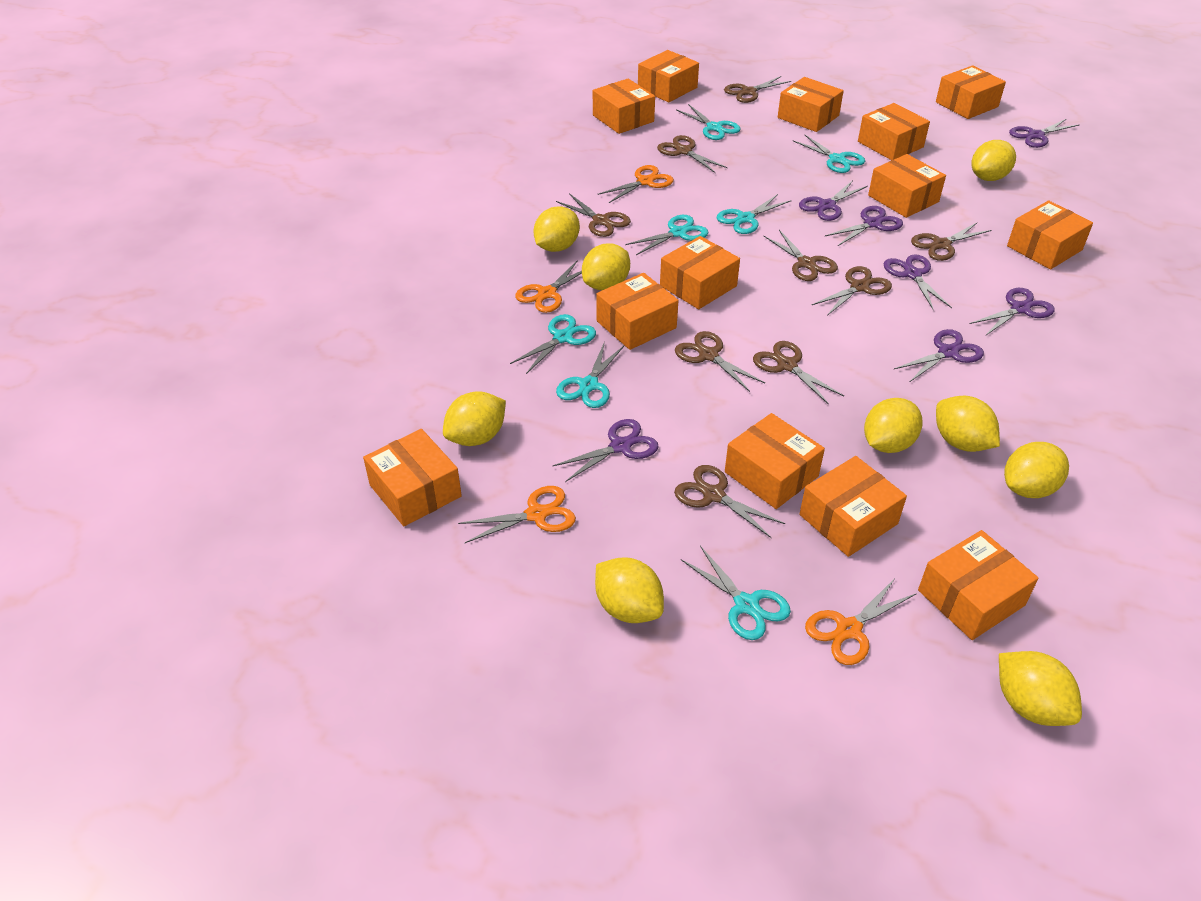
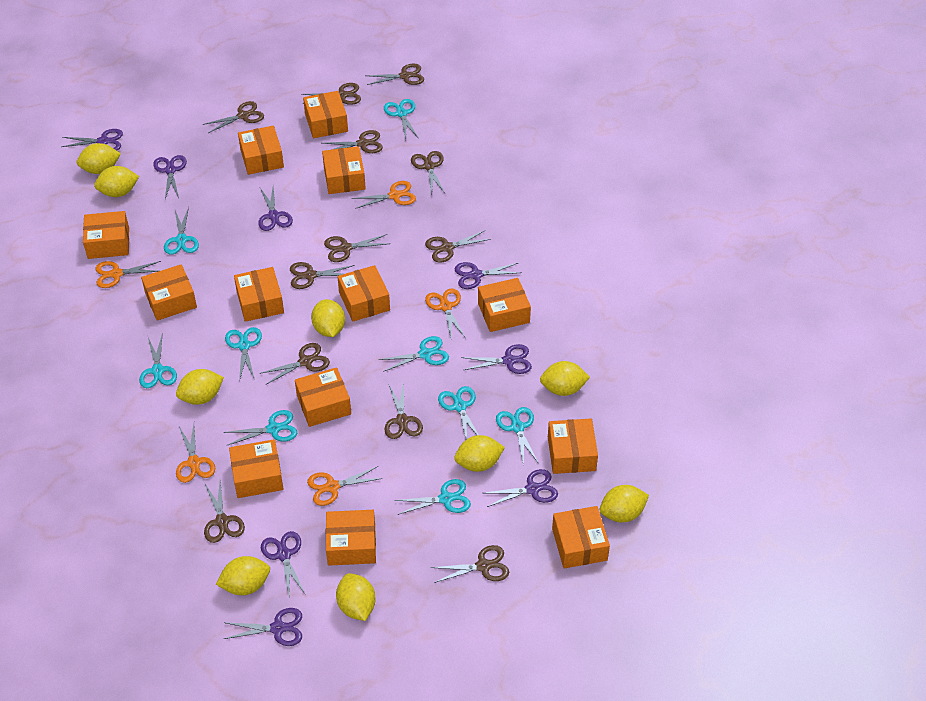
brown scissors: [556,193,631,237] [657,135,728,173] [674,465,785,538] [675,331,765,392] [724,76,791,103] [753,341,844,405] [764,230,838,281] [812,266,892,316] [911,222,992,261] = 9 -> [203,101,264,133] [204,481,245,543] [259,343,330,385] [290,262,355,289] [301,83,361,105] [323,130,383,153] [324,234,390,262] [365,63,424,85] [384,382,423,439] [411,151,445,194] [425,230,491,263] [430,545,509,583] = 12
orange scissors: [458,486,576,543] [515,260,582,313] [597,165,674,203] [805,577,917,665] = 4 -> [96,261,161,288] [176,424,215,483] [307,466,383,506] [352,181,416,209] [425,288,465,337] = 5
purple scissors: [553,419,659,482] [799,180,868,221] [825,206,903,246] [884,255,952,310] [894,329,984,382] [970,288,1055,336] [1009,119,1080,148] = 7 -> [62,129,123,150] [153,155,187,199] [224,608,302,646] [258,187,293,231] [261,531,306,597] [455,262,521,289] [462,344,532,374] [485,469,558,507] = 8
turquoise scissors: [510,314,596,374] [556,341,624,408] [625,215,709,255] [676,104,741,140] [681,546,791,640] [717,194,792,234] [793,134,865,173] = 7 -> [139,333,177,388] [164,207,199,255] [224,410,297,445] [225,327,262,382] [379,336,449,372] [384,99,419,139] [395,479,471,515] [438,386,479,440] [496,407,539,466] = 9

